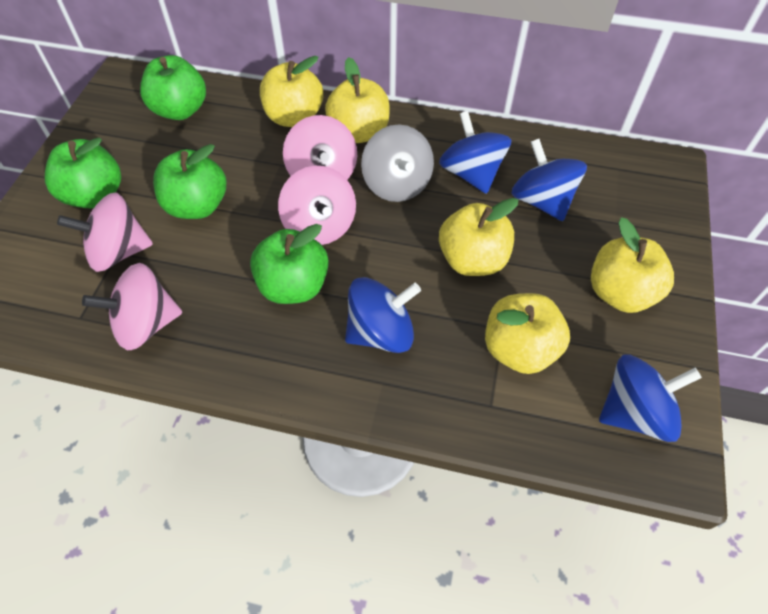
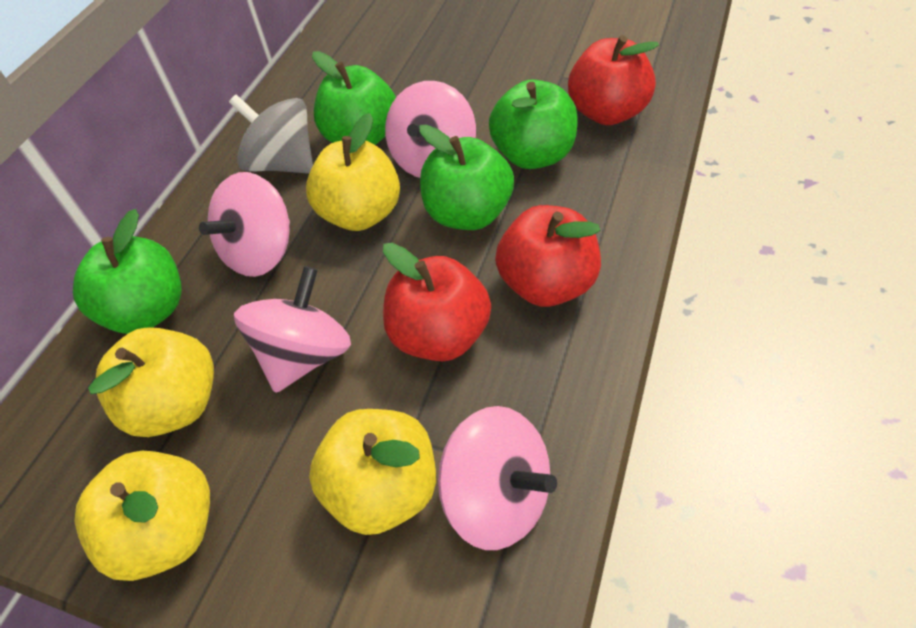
blue spinning top: [345,277,421,353] [439,111,511,194] [511,139,587,221] [599,354,702,442] = 4 -> none = 0
red apple: none = 0 -> [383,243,491,362] [495,205,601,307] [568,35,659,125] = 3
yellow apple: [260,56,323,127] [325,57,390,143] [439,198,519,276] [485,293,570,374] [591,217,674,313] = 5 -> [74,451,210,581] [88,327,214,437] [306,113,400,231] [309,409,436,535] = 4

